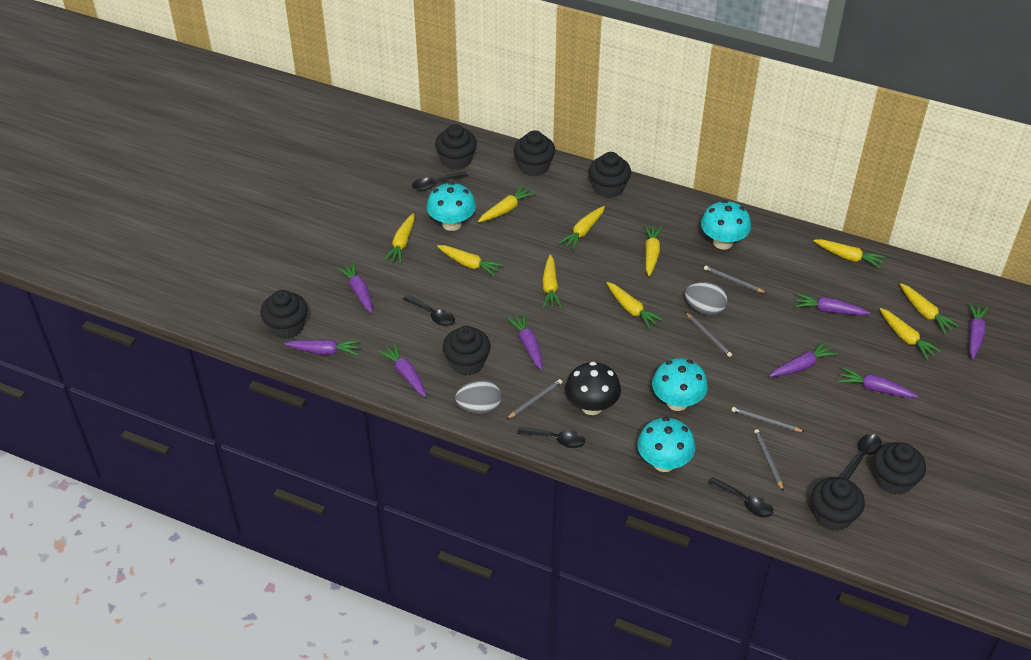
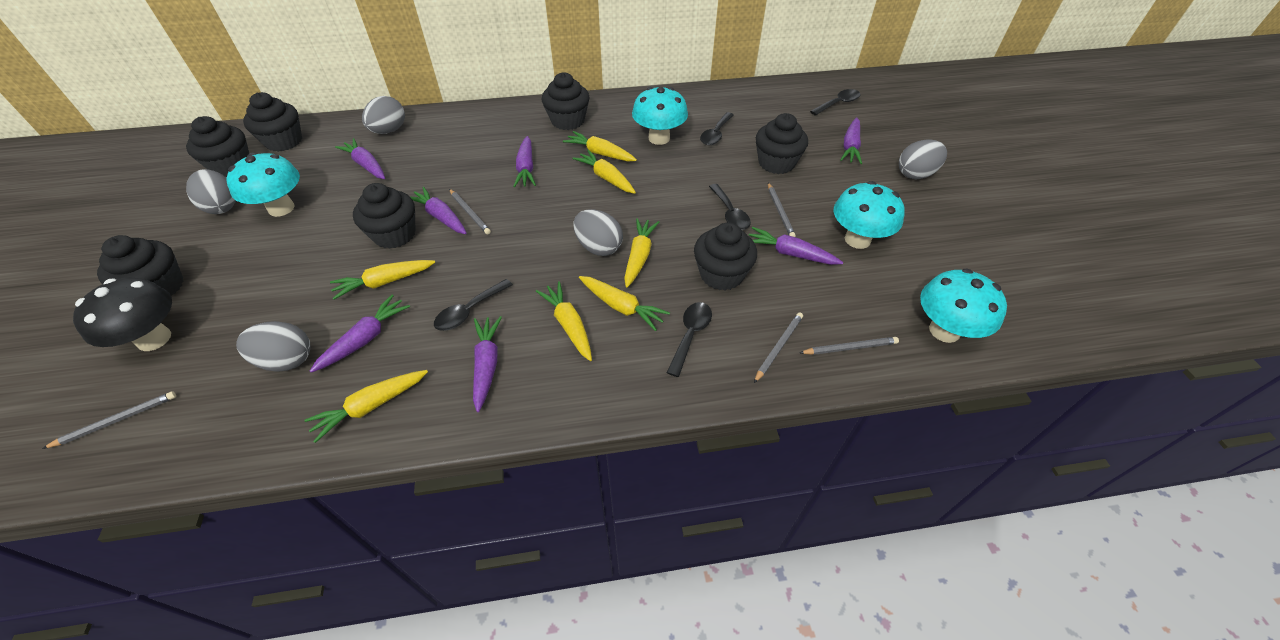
grey egg: [455,380,501,414] [685,282,728,316] = 2 -> [186,169,236,214] [236,321,311,371] [362,96,405,134] [574,209,623,256] [899,139,947,179] = 5
purple carrot: [284,339,361,355] [337,262,373,313] [378,343,426,397] [507,313,542,370] [769,341,838,377] [794,293,870,315] [838,367,918,398] [969,302,989,359] = 8 -> [310,294,410,373] [335,138,385,179] [409,187,467,234] [473,316,502,412] [513,136,536,187] [749,227,843,265] [840,117,862,164] = 7
yellow carrot: [384,213,415,264] [437,245,503,277] [478,185,535,222] [542,254,562,308] [559,206,605,250] [606,282,663,329] [644,225,662,276] [813,239,885,269] [880,308,941,360] [900,283,959,334] = 10 -> [304,370,428,443] [330,260,435,300] [536,281,592,361] [563,131,637,162] [572,150,636,194] [579,276,670,331] [624,218,659,288] = 7

